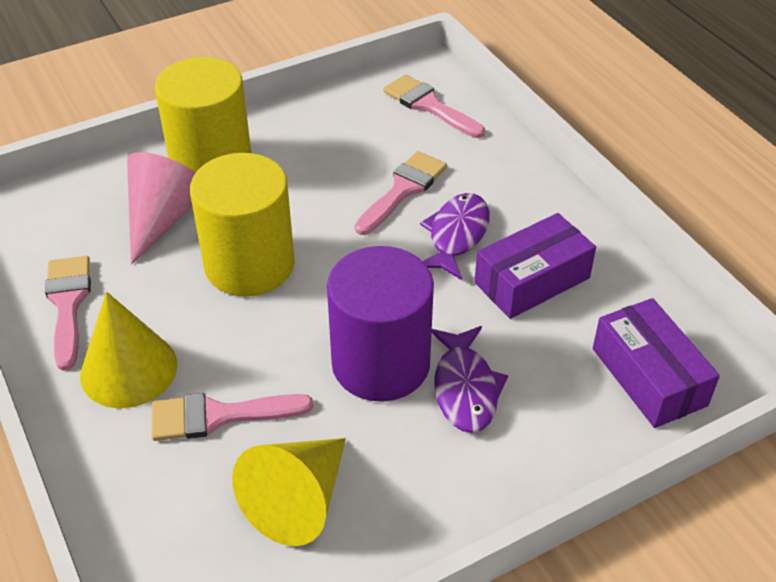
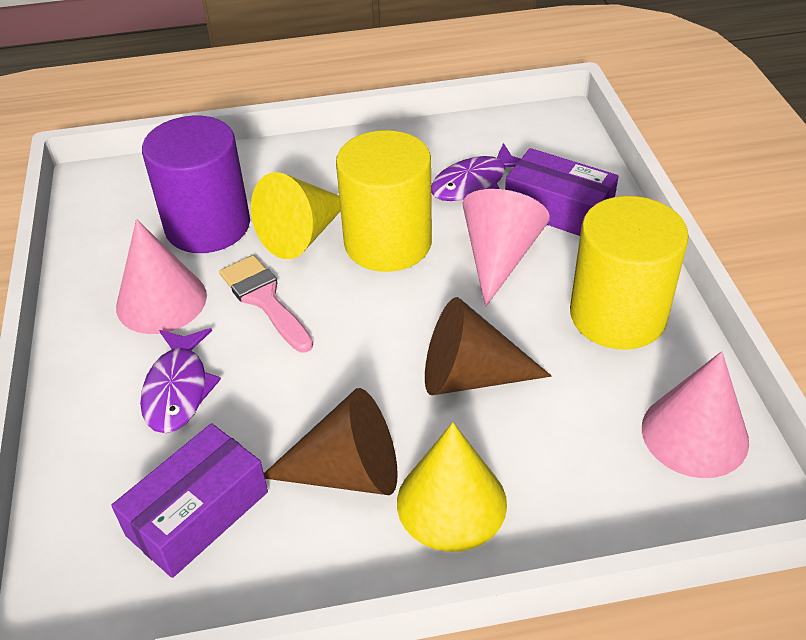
brown cone: none = 0 -> [264,388,398,495] [425,297,551,395] = 2
pink brush: [45,256,91,370] [152,393,313,441] [355,151,447,235] [383,74,485,138] = 4 -> [219,255,313,353] = 1
pink cone: [127,152,196,264] = 1 -> [116,219,207,334] [462,189,550,307] [642,351,749,478] = 3

